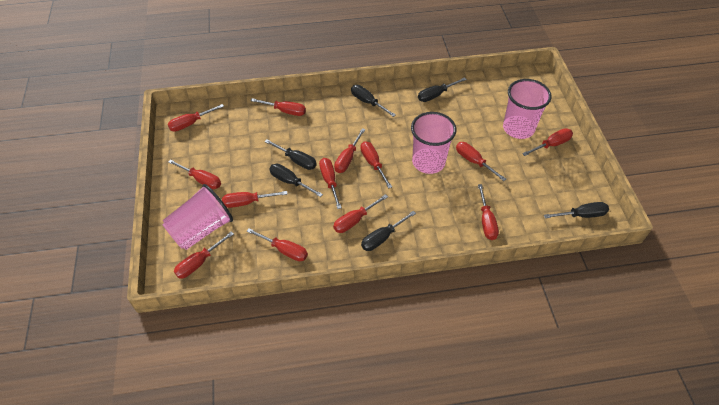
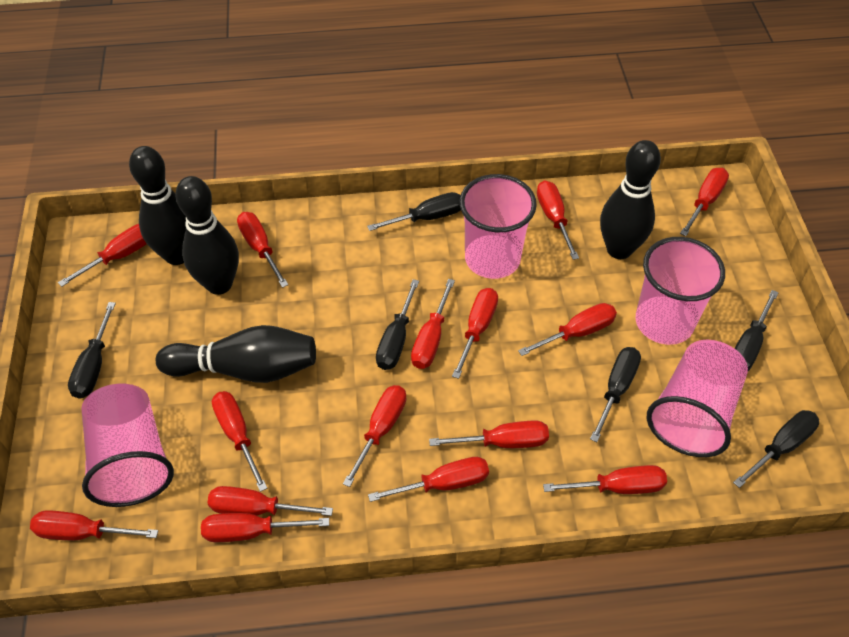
black bowling pin: none = 0 -> [129,146,186,265] [156,325,316,383] [175,176,239,295] [600,140,661,259] = 4
pink cup: [163,184,233,250] [411,112,456,174] [503,79,551,139] = 3 -> [81,384,174,507] [460,174,537,279] [635,237,725,345] [647,340,748,457] = 4
red screwdriver: [168,104,224,132] [168,159,221,189] [174,232,234,279] [222,191,287,208] [247,228,308,261] [250,98,306,116] [319,158,342,209] [333,194,388,233] [334,128,366,173] [361,141,392,188] [456,142,506,181] [478,184,499,240] [522,128,573,156] = 13 -> [30,510,158,540] [58,224,147,287] [201,513,329,542] [208,486,333,516] [212,391,268,492] [237,212,288,288] [343,385,406,487] [368,457,489,502] [411,279,455,369] [429,420,549,448] [452,288,498,379] [518,303,617,356] [537,180,579,260] [543,465,667,494] [680,168,729,236] = 15

